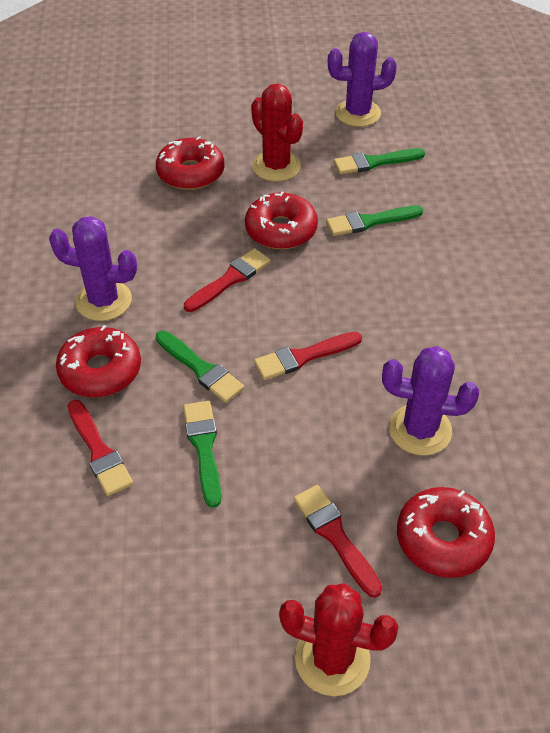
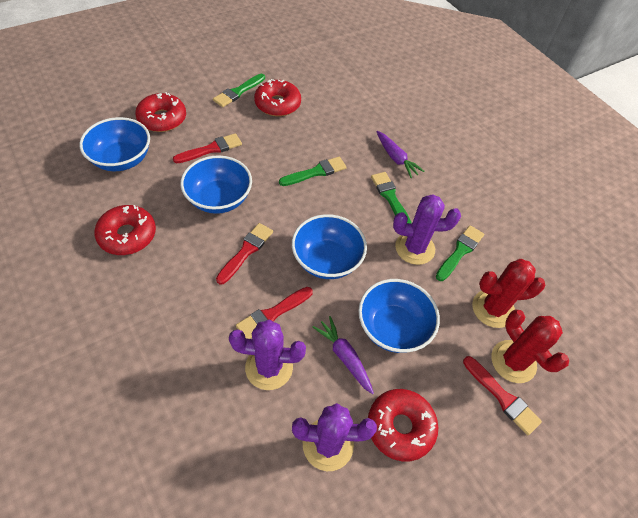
blue bowl: none = 0 -> [80,117,150,171] [181,155,252,214] [292,214,367,279] [358,279,440,353] = 4
purple carrot: none = 0 -> [313,316,374,394] [376,131,424,178] = 2

